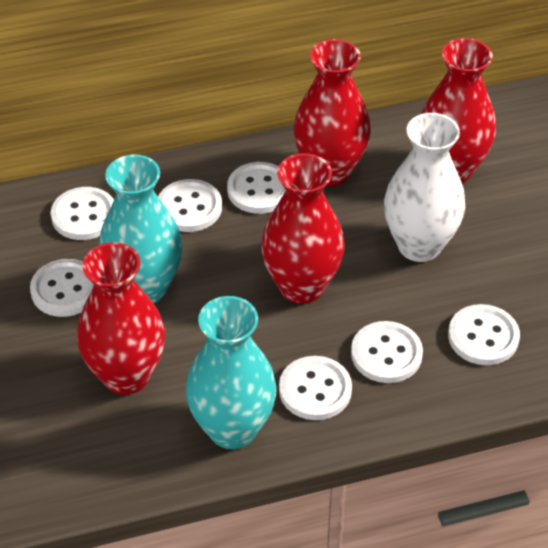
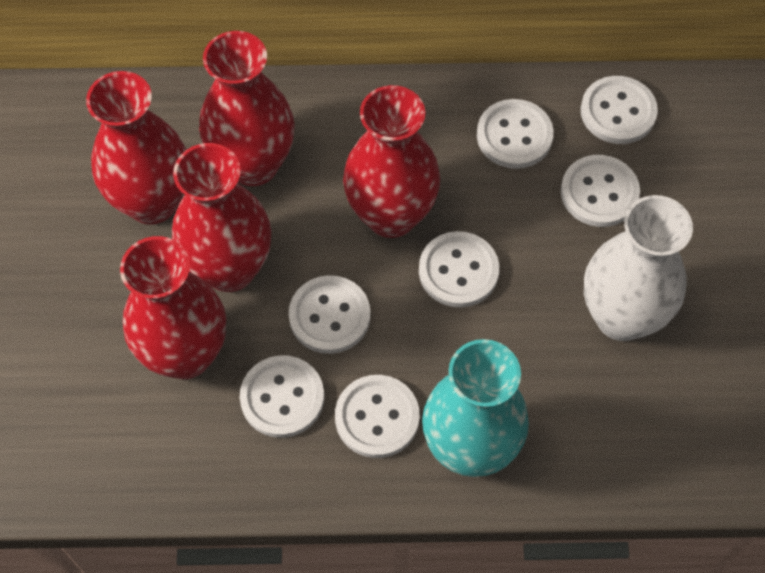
red vase: [77,242,165,395] [261,153,345,304] [293,39,371,186] [421,38,496,183] = 4 -> [86,71,186,225] [120,236,226,379] [172,143,272,292] [199,31,295,186] [343,85,440,238] = 5
turquoise vase: [99,155,183,303] [185,296,277,449] = 2 -> [422,339,529,477] = 1

